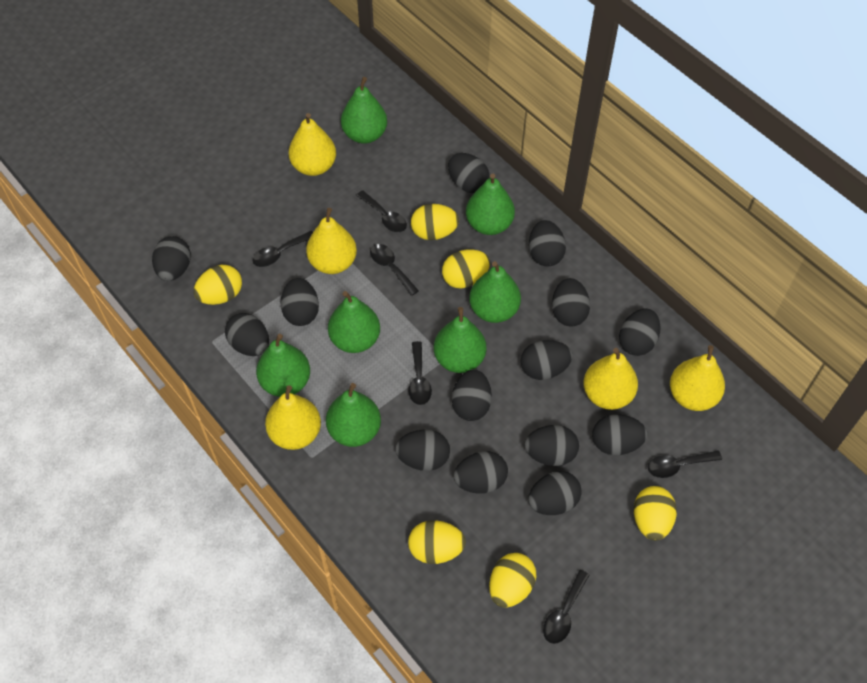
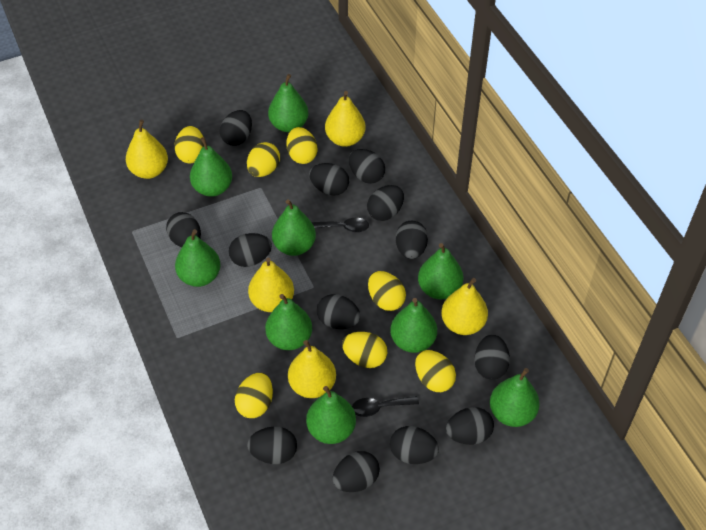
black egg: [152,236,191,281] [225,313,269,356] [280,278,319,326] [395,429,450,471] [448,153,490,193] [452,369,492,421] [453,451,508,494] [521,340,573,380] [524,425,579,466] [528,471,582,515] [529,220,566,266] [552,278,590,327] [592,414,648,455] [619,308,660,356] = 14 -> [166,212,201,248] [220,110,252,146] [229,233,272,267] [247,427,297,464] [309,163,349,196] [317,294,360,329] [333,451,380,492] [349,149,385,184] [367,185,404,221] [390,426,439,464] [396,221,428,259] [446,407,494,445] [474,334,510,380] = 13
black spoon: [253,231,313,267] [356,190,407,232] [370,244,419,296] [409,341,432,405] [543,570,589,644] [648,450,722,478] = 6 -> [312,218,369,232] [352,396,419,417] = 2
green pear: [256,334,310,397] [326,383,381,447] [328,291,380,353] [341,77,387,144] [434,307,486,373] [466,174,515,235] [469,261,521,323] = 7 -> [175,229,221,287] [190,137,232,197] [265,294,312,350] [268,74,308,132] [272,199,316,256] [306,386,356,444] [390,298,437,353] [418,243,464,299] [490,368,540,427] = 9
yellow egg: [194,265,242,305] [408,520,466,564] [411,204,459,240] [442,249,490,289] [489,553,536,608] [634,486,677,541] = 6 -> [174,126,204,163] [235,373,273,418] [247,142,280,177] [286,127,317,164] [342,332,387,368] [368,271,406,311] [415,350,456,392] = 7

